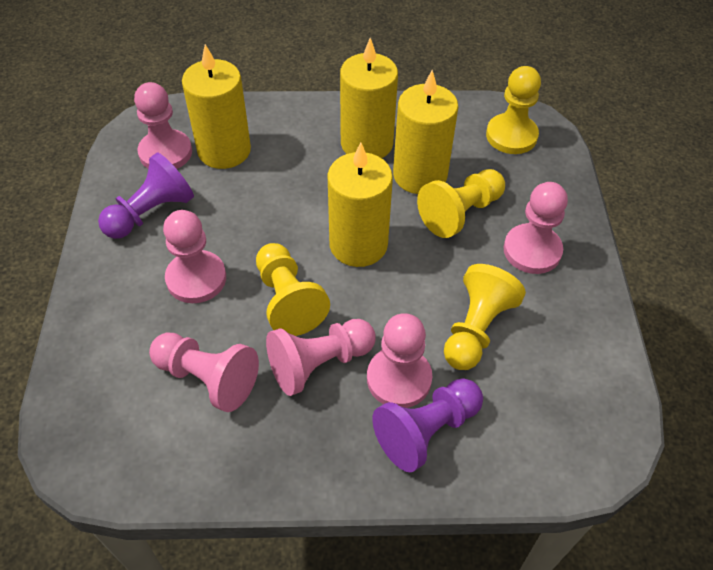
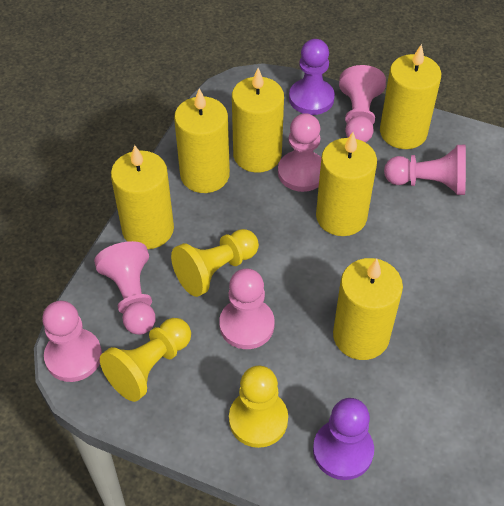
yellow candle: [182,44,251,169] [327,142,393,267] [340,38,398,158] [393,70,458,194] = 4 -> [111,145,174,249] [174,88,230,193] [232,68,284,173] [316,132,377,236] [333,258,403,360] [380,44,441,149] = 6
yellow pawn: [256,243,330,336] [417,169,505,238] [444,264,526,370] [486,66,541,154] = 4 -> [100,318,191,402] [171,229,259,297] [229,366,288,448] = 3

